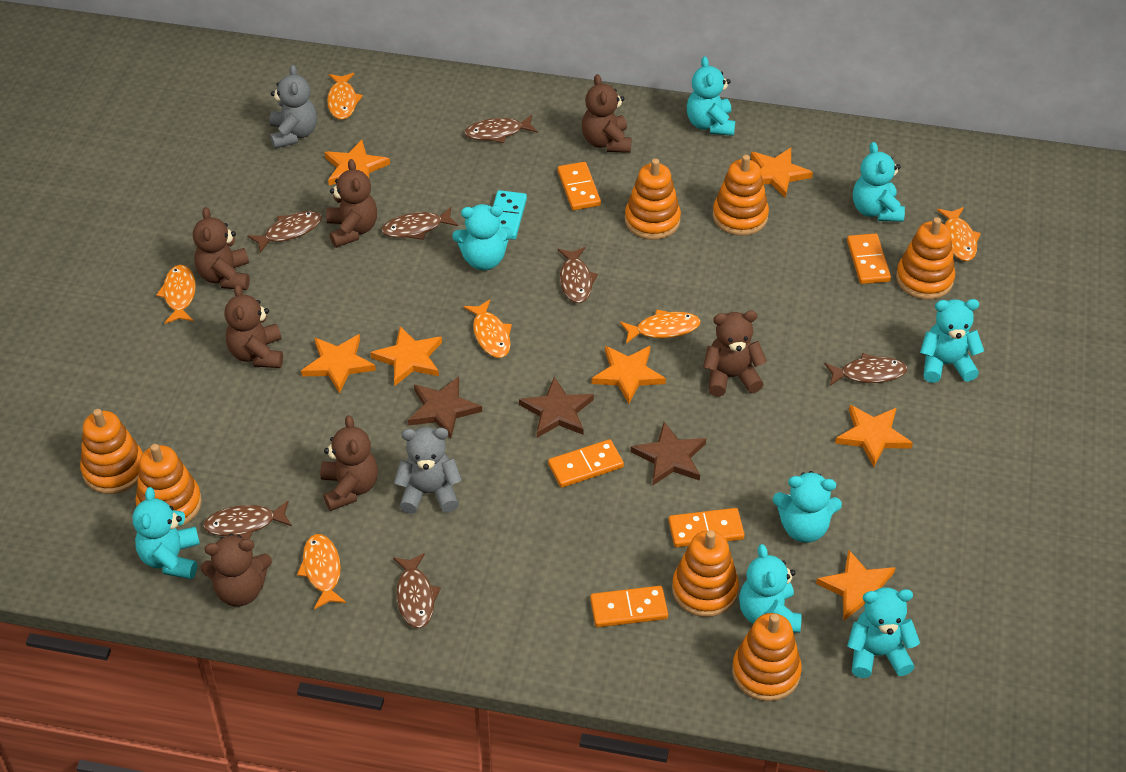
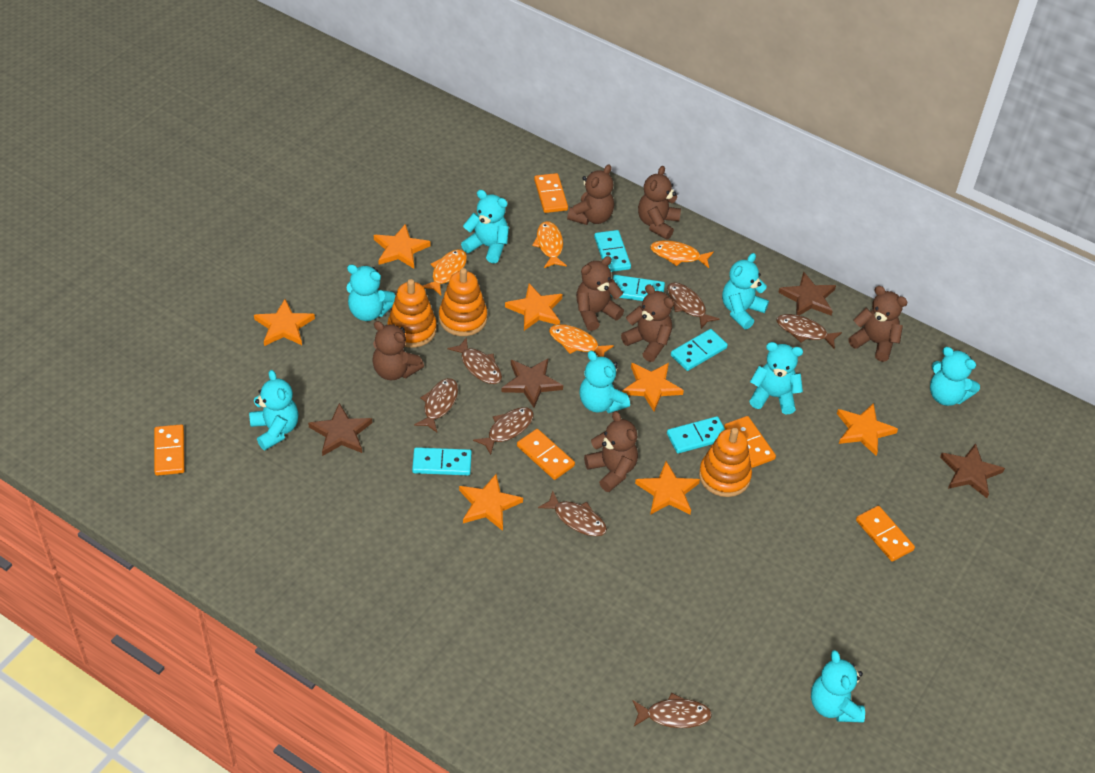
brown star: [408,377,482,439] [519,377,594,438] [631,422,706,486] = 3 -> [308,403,372,456] [502,359,563,408] [778,271,836,316] [940,443,1005,498] = 4
grey teddy bear: [270,65,317,149] [394,427,462,514] = 2 -> none = 0
orange fish: [156,265,196,324] [297,534,346,609] [327,73,363,120] [463,299,512,358] [620,309,700,343] [937,207,981,261] = 6 -> [423,249,467,295] [532,221,567,268] [549,324,614,357] [650,240,714,268] = 4
orange stacking toy: [80,409,143,494] [136,444,202,528] [625,158,681,240] [672,530,739,617] [713,155,769,236] [732,613,802,701] [896,217,955,300] = 7 -> [387,279,437,348] [439,268,487,336] [699,428,752,497] = 3
turquoise domino: [493,190,527,240] = 1 -> [412,447,472,475] [594,230,631,272] [611,275,665,301] [667,416,725,453] [671,329,728,371] = 5

